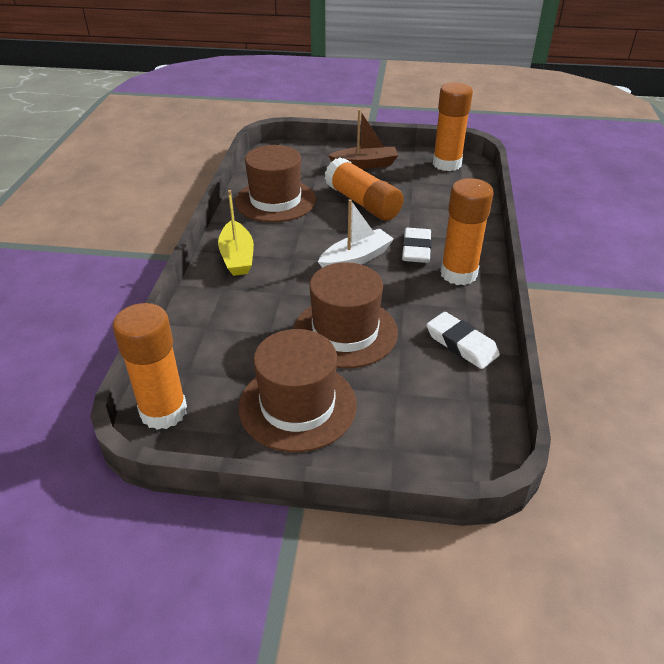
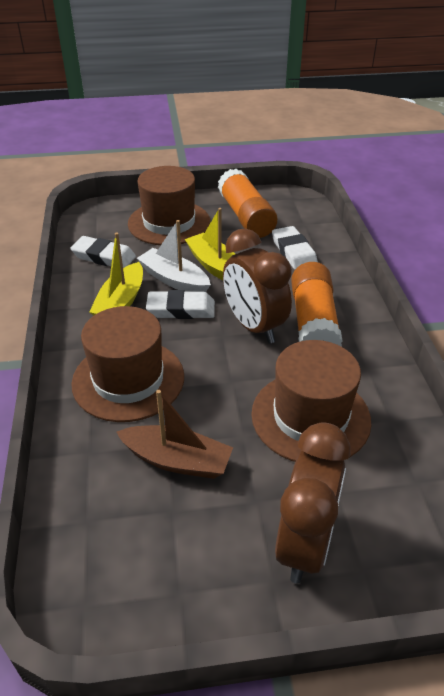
brown clock: none = 0 -> [223,229,292,344] [275,422,350,584] = 2
orange glue stick: [113,303,187,430] [325,157,404,221] [433,83,473,171] [440,178,494,285] = 4 -> [218,169,277,238] [291,262,343,347] = 2
white eraser: [402,228,432,263] [426,312,500,369] = 2 -> [70,236,136,268] [146,290,215,319] [272,226,318,270] = 3
yellow boat: [218,190,254,276] = 1 -> [89,232,143,316] [185,208,235,280] = 2

